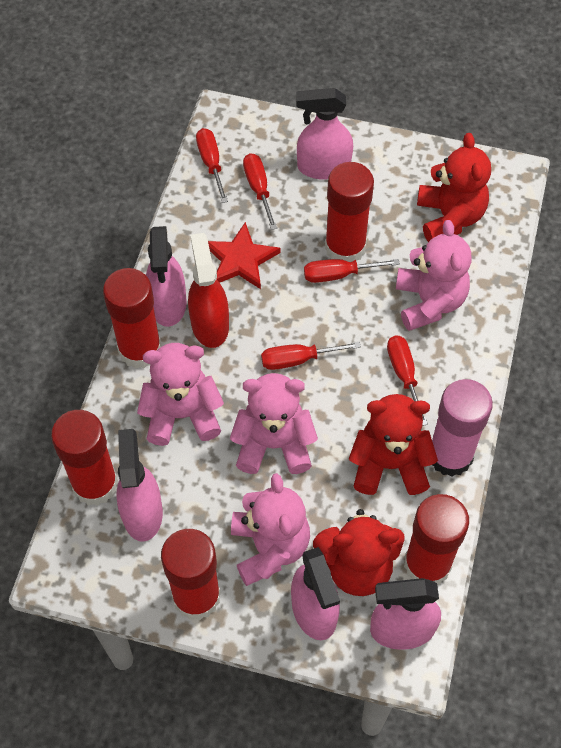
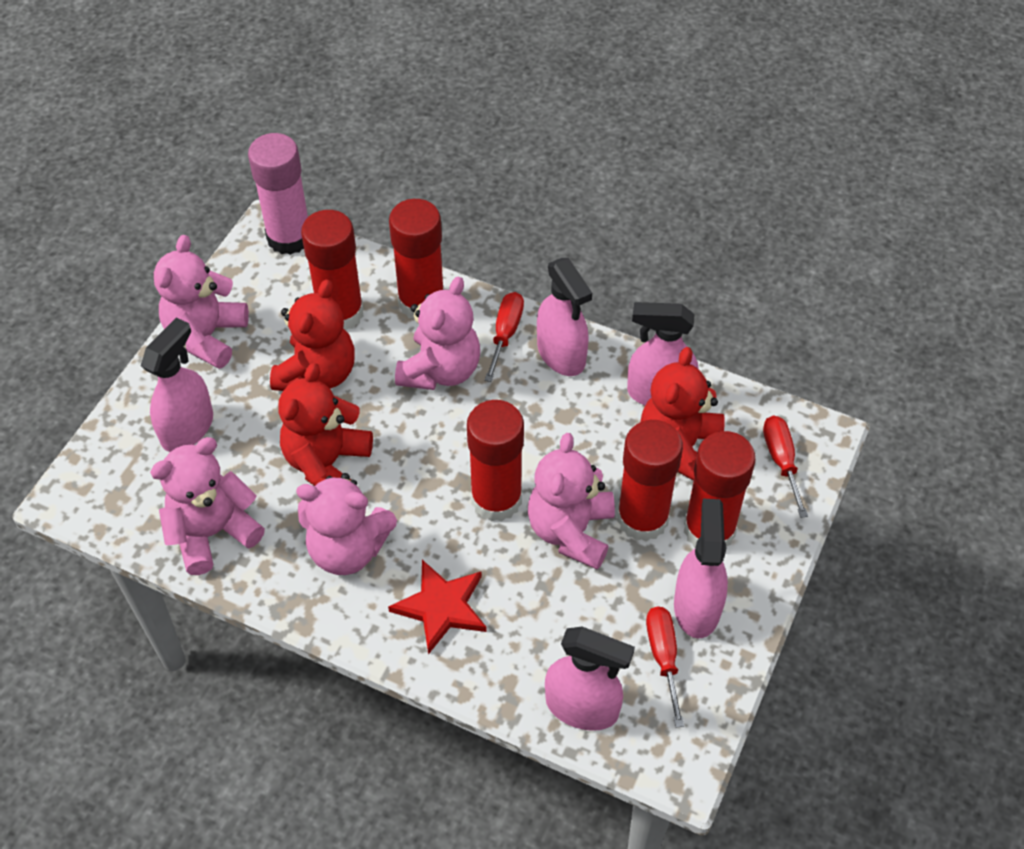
pink teddy bear: [137,343,224,446] [230,373,318,474] [231,473,310,586] [396,220,472,331] = 4 -> [150,437,265,575] [154,235,249,369] [296,473,397,575] [395,277,480,390] [528,433,615,570] = 5
red screwdriver: [196,128,228,203] [243,153,277,230] [261,342,361,370] [304,259,400,283] [387,335,428,426] = 5 -> [484,292,524,382] [646,606,684,728] [763,416,808,518] = 3
red spray bottle: [188,233,229,348] = 1 -> none = 0

